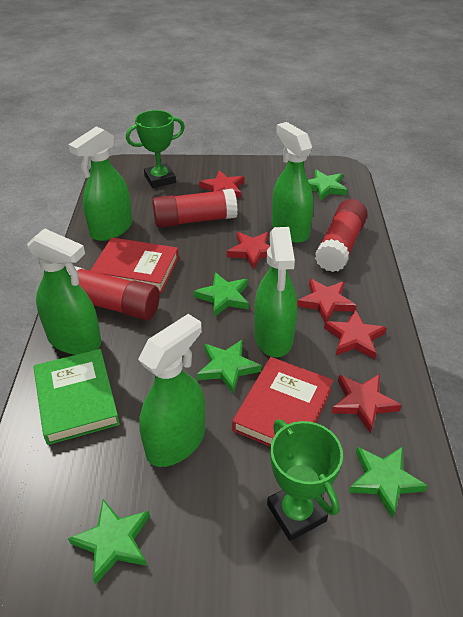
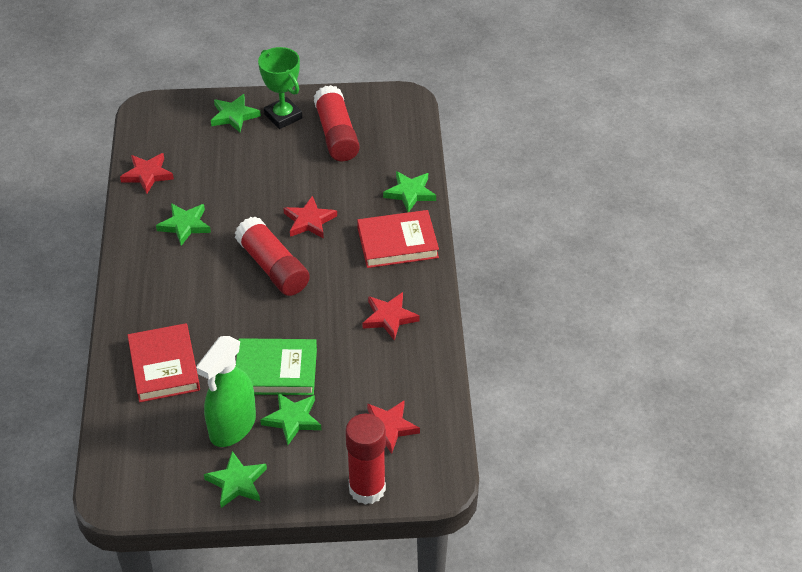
green spray bottle: [27,228,101,355] [68,126,132,241] [138,314,205,467] [254,227,297,357] [272,122,313,243] = 5 -> [196,336,256,447] = 1
green trophy: [126,110,185,188] [267,419,343,541] = 2 -> [258,47,302,129] = 1
red star: [199,170,244,198] [227,232,270,270] [297,279,357,322] [324,310,387,359] [332,374,402,433] = 5 -> [120,153,174,194] [284,196,337,239] [362,292,419,341] [367,401,420,454] = 4

